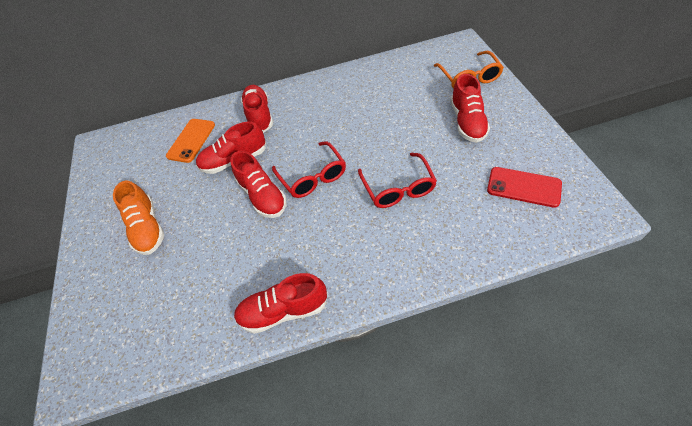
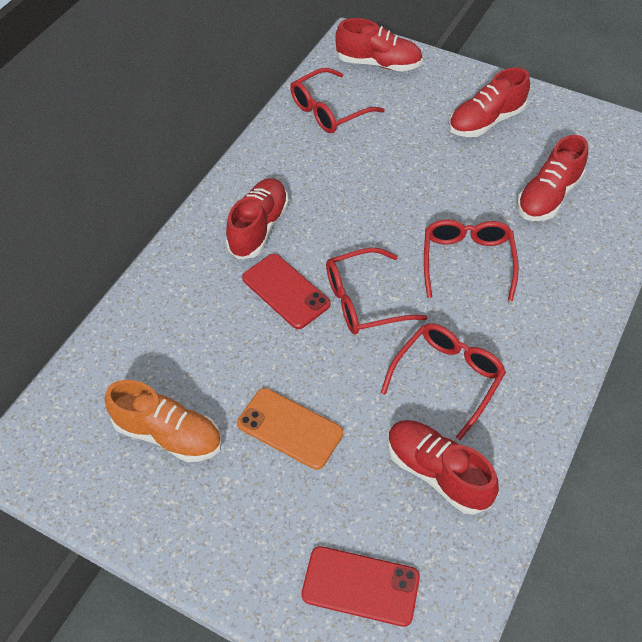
orange glasses: [434,51,504,89] = 1 -> none = 0
red glasses: [272,141,346,198] [358,153,437,208] = 2 -> [290,68,385,133] [326,247,428,334] [381,323,506,440] [424,220,519,301] = 4
red phone: [487,167,562,208] = 1 -> [242,254,330,329] [301,546,420,627] = 2

